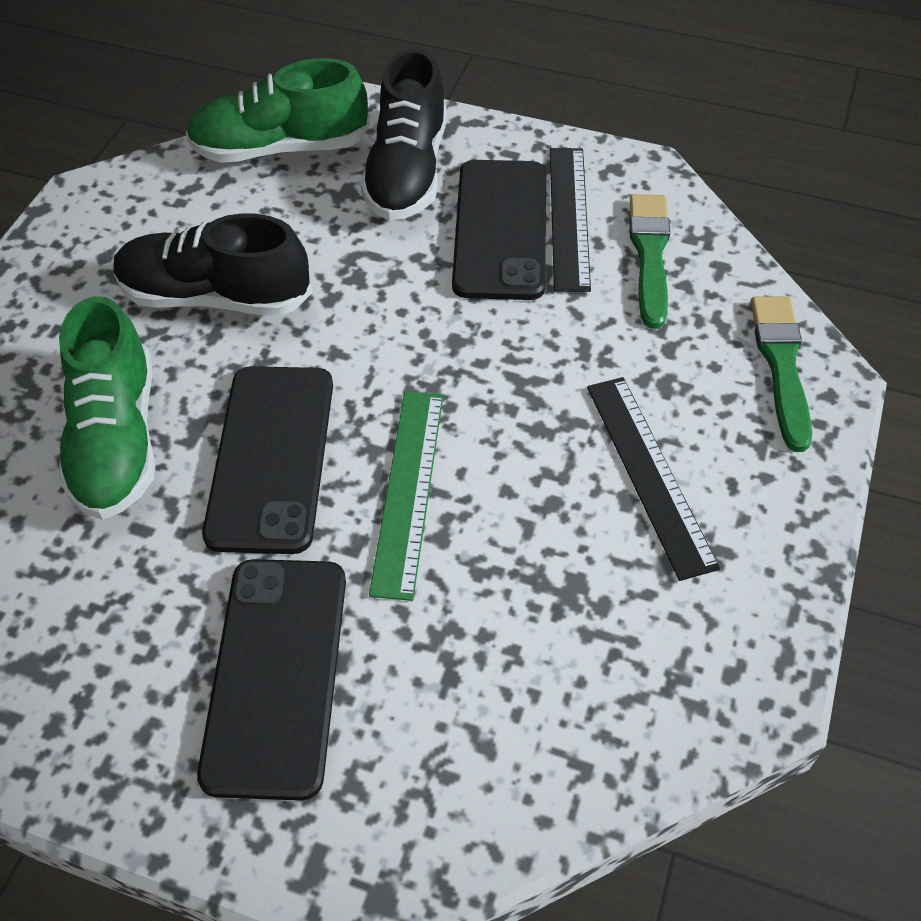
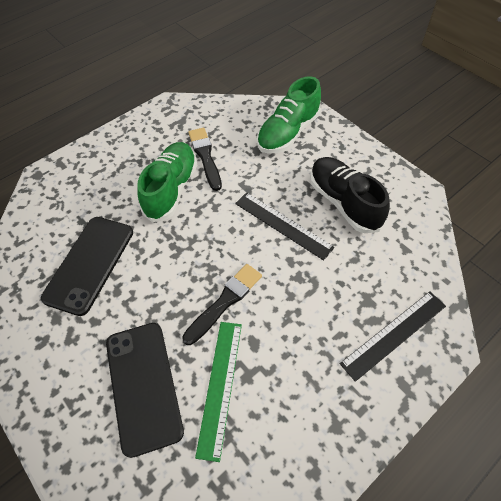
black brush: none = 0 -> [182,264,262,345] [188,128,222,191] = 2
black phone: [197,559,346,801] [202,366,333,554] [452,160,546,300] = 3 -> [41,217,133,316] [106,323,184,458] = 2
black shoe: [113,213,312,316] [360,48,447,221] = 2 -> [310,157,390,233] = 1
green brush: [629,194,670,329] [751,296,812,452] = 2 -> none = 0

